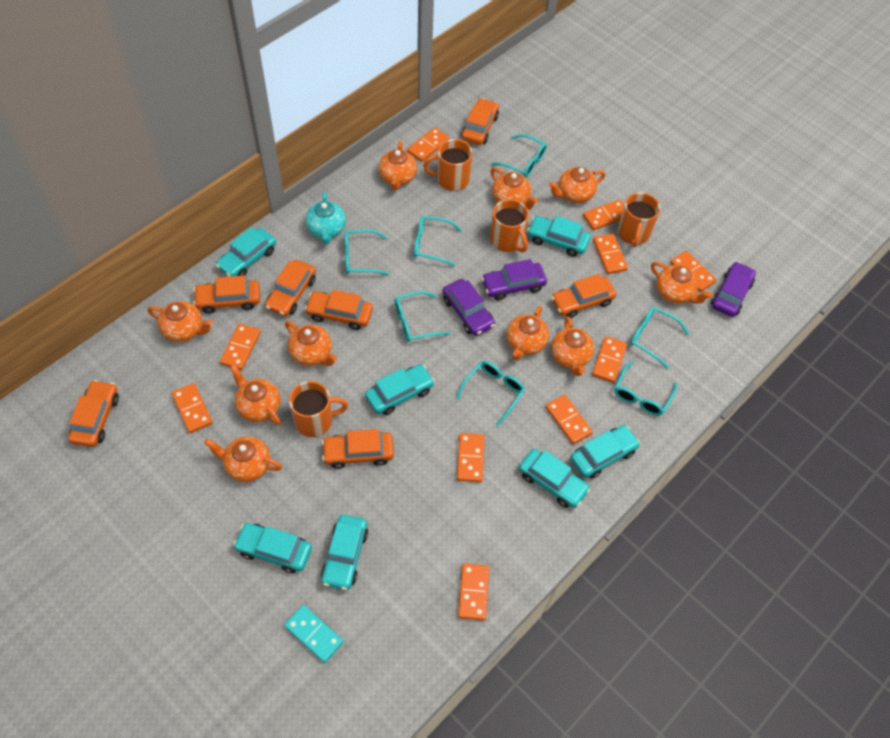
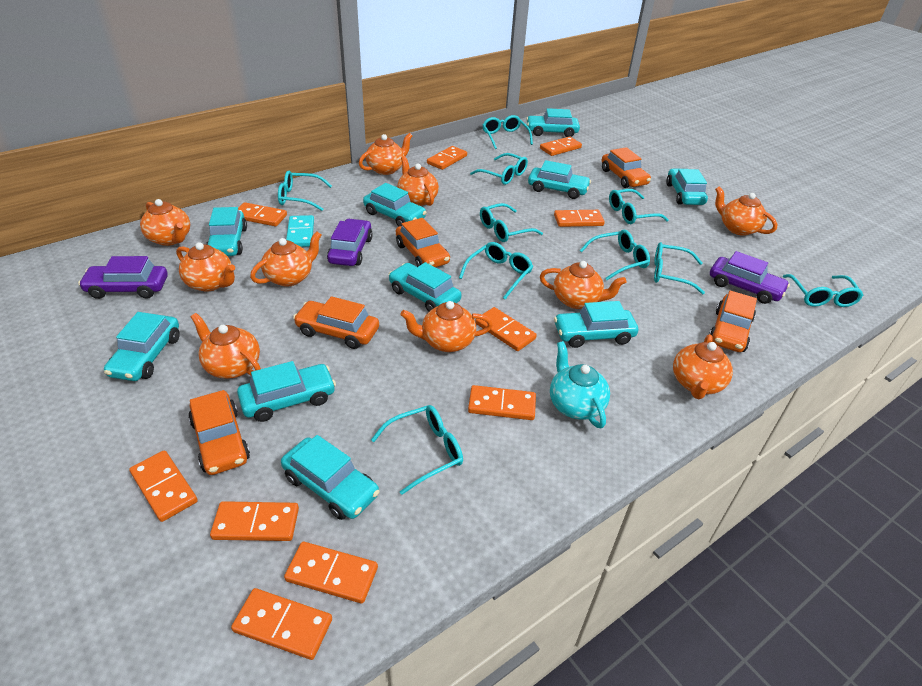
orange car: [68,380,119,447] [193,275,260,314] [265,260,316,316] [305,290,373,330] [322,429,394,469] [461,98,499,145] [551,274,616,318] = 7 -> [188,390,250,475] [293,296,379,349] [396,218,450,267] [602,147,651,188] [709,291,757,352] = 5
orange mug: [289,381,348,437] [423,139,473,191] [490,199,529,252] [618,193,660,248] = 4 -> none = 0
turquoise car: [216,227,276,277] [233,523,312,573] [321,515,368,590] [365,364,435,415] [519,449,590,508] [527,216,591,257] [570,425,640,479] = 7 -> [104,312,180,381] [206,207,247,256] [237,361,336,422] [281,435,380,520] [363,183,427,227] [389,262,461,312] [526,108,580,137] [528,160,591,199] [554,301,638,348] [666,169,708,205] = 10
turquoise glasses: [345,229,389,275] [394,291,450,342] [414,216,462,267] [456,361,525,426] [491,134,547,177] [614,362,677,416] [630,307,689,369] = 7 -> [278,171,332,211] [371,405,463,495] [459,242,533,299] [470,153,528,185] [480,203,543,242] [482,115,533,149] [580,230,650,280] [609,189,669,224] [654,242,705,295] [783,274,864,307] = 10

